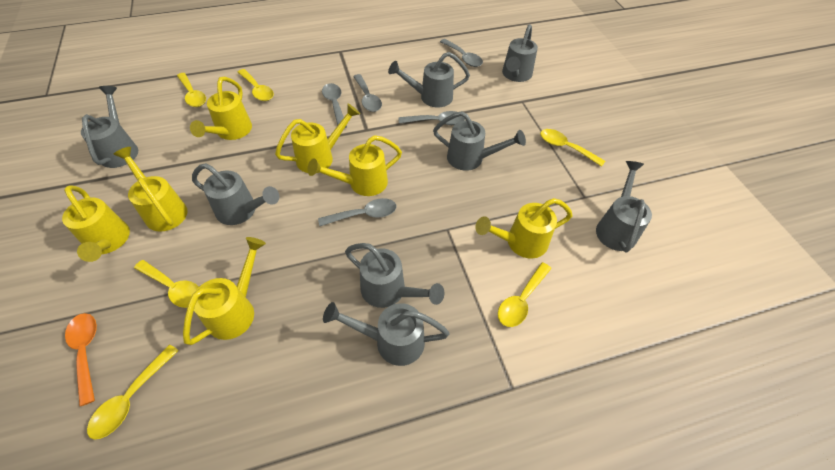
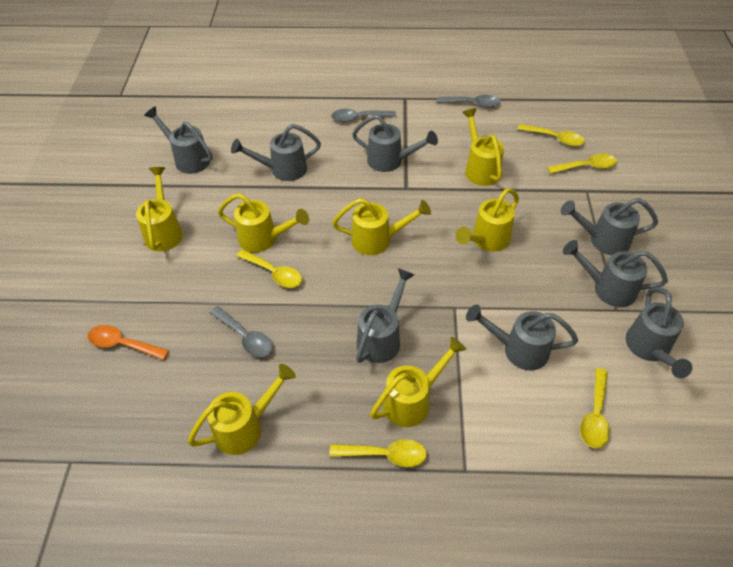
grey spoon: [318,198,396,226] [322,83,347,128] [353,74,382,112] [399,111,465,125] [440,39,483,67] = 5 -> [210,306,273,357] [331,109,396,122] [436,95,501,108] = 3
yellow spoon: [87,344,179,440] [134,260,199,308] [177,73,206,107] [237,69,274,101] [498,262,552,327] [540,129,605,167] = 6 -> [236,249,302,288] [329,439,427,467] [517,124,585,146] [547,153,617,174] [580,368,610,448] = 5

